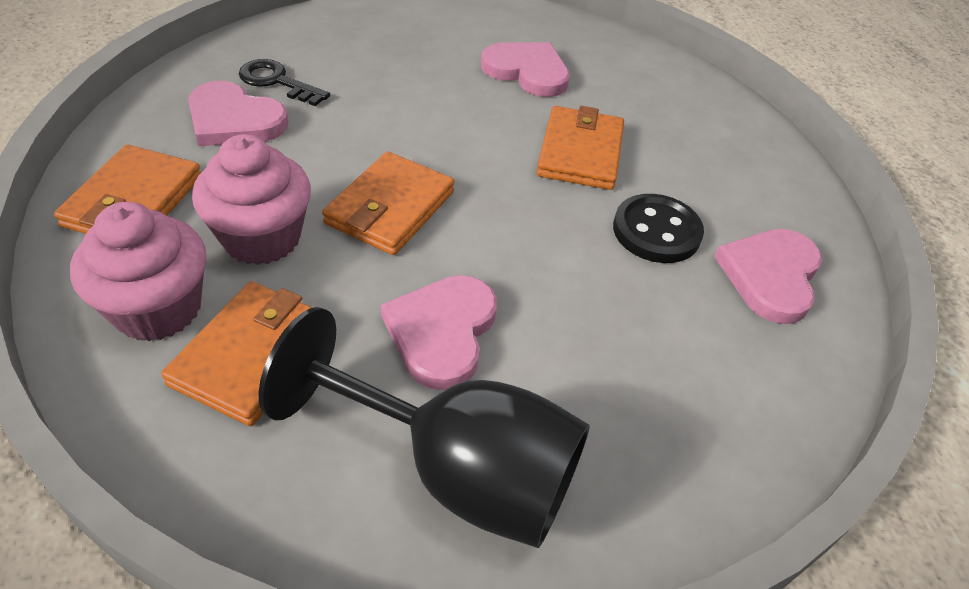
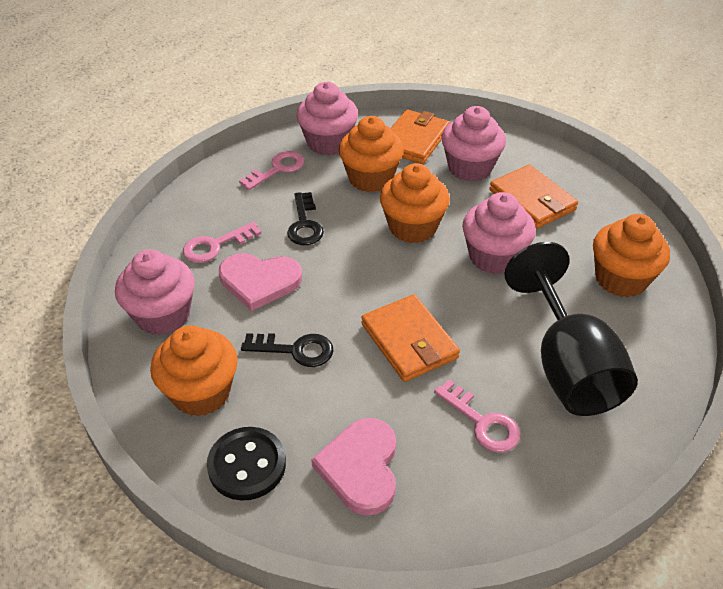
black key: [239,59,330,106] = 1 -> [241,333,334,367] [287,192,324,245] = 2
orange cupcake: none = 0 -> [150,325,238,416] [339,116,404,192] [380,163,450,243] [593,214,670,297] = 4
orange wallet: [54,145,201,234] [161,281,313,426] [322,151,455,255] [537,106,624,190] = 4 -> [361,294,460,382] [390,109,450,164] [489,165,578,228] = 3
pink cupcake: [70,202,207,341] [192,134,311,265] = 2 -> [115,249,195,335] [296,82,358,155] [442,106,506,182] [462,192,536,274] = 4
pink heart: [188,81,288,146] [381,275,497,390] [481,42,570,97] [714,229,822,324] = 4 -> [219,253,302,311] [311,418,396,516] = 2
pink key: none = 0 -> [183,222,261,263] [239,151,305,190] [434,379,520,452] = 3

